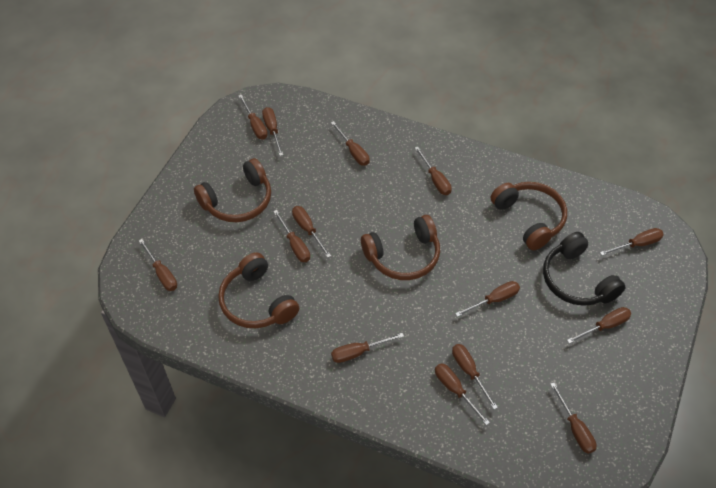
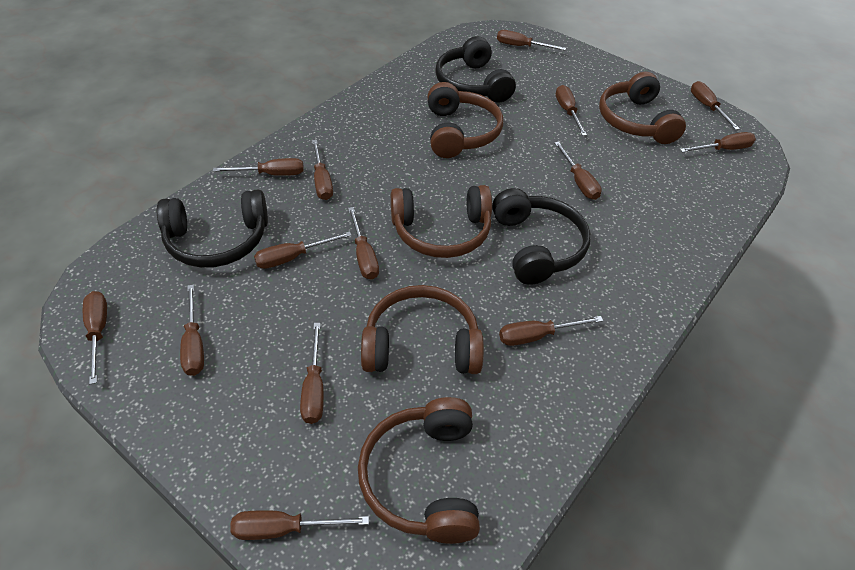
black headphones: [543,232,626,306] = 1 -> [157,189,268,268] [435,36,516,103] [492,188,591,285] = 3
brown headphones: [194,158,271,222] [218,252,299,328] [361,215,440,280] [491,182,567,250] = 4 -> [358,397,480,544] [361,285,484,374] [391,185,492,258] [427,82,503,158] [599,72,686,144] = 5

